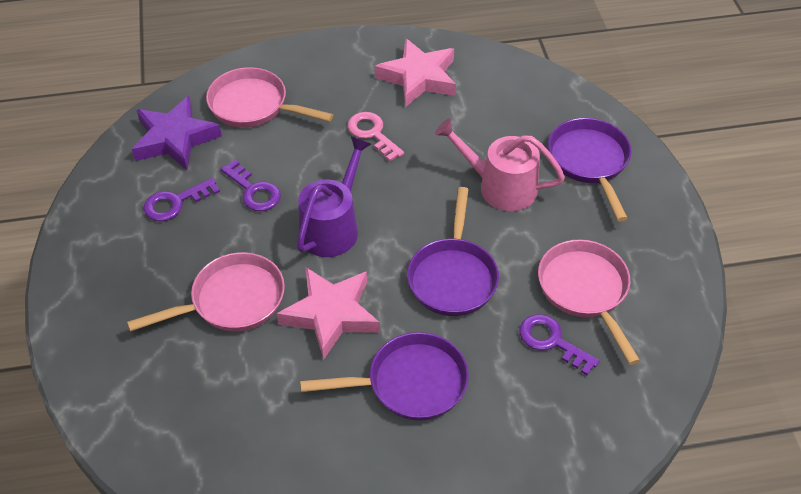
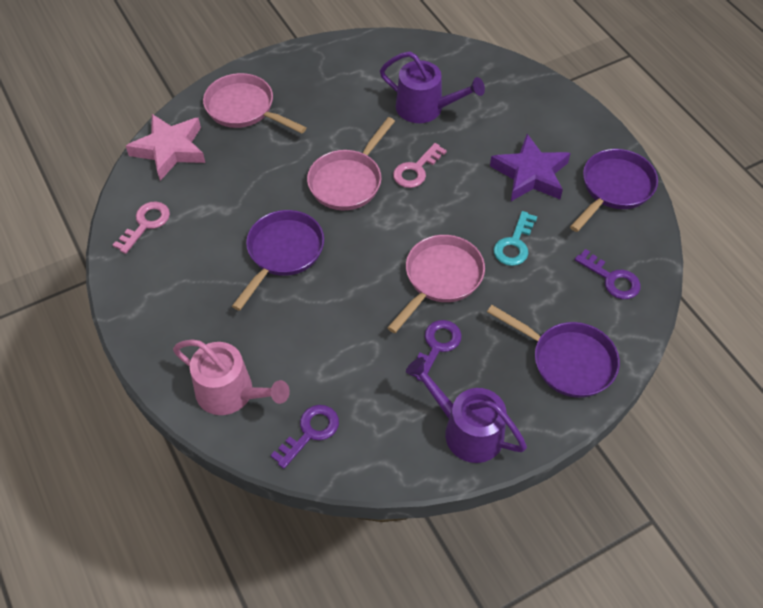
pink key: [348,112,404,162] = 1 -> [113,201,170,254] [393,143,447,188] = 2
pink star: [277,267,380,360] [375,38,456,107] = 2 -> [126,114,205,181] = 1
purple watering can: [297,137,371,257] = 1 -> [380,52,485,123] [406,357,527,463] = 2
turquoise key: none = 0 -> [494,211,537,266] = 1

